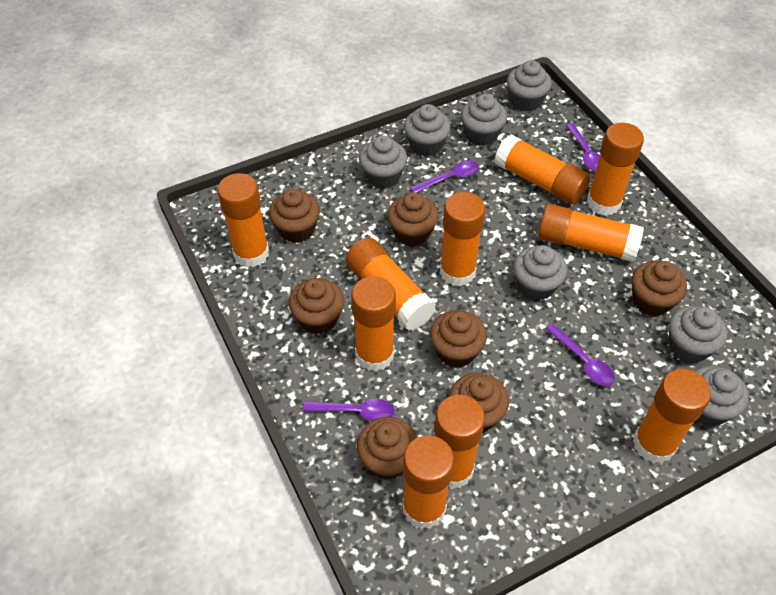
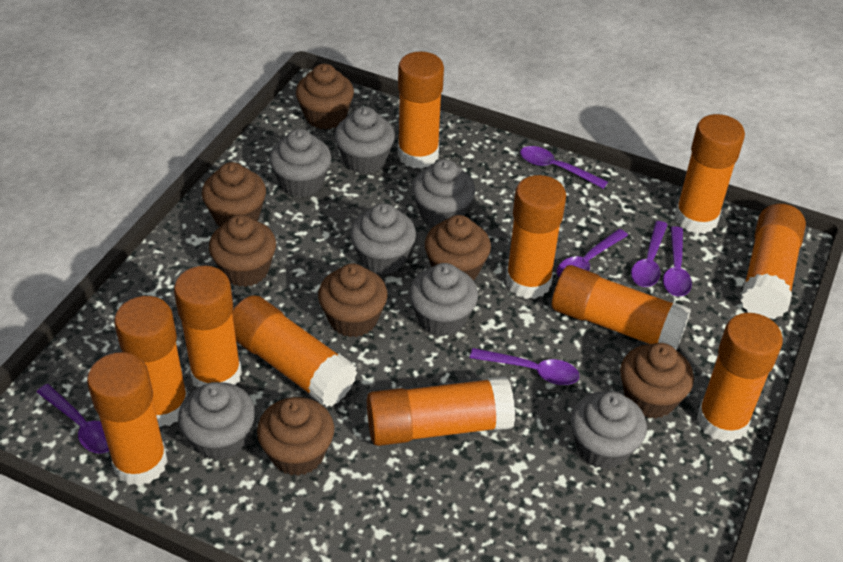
orange glue stick: [217,173,269,267] [346,238,436,331] [351,276,396,372] [402,435,454,529] [434,395,485,489] [440,192,485,286] [494,135,590,205] [538,204,644,262] [587,123,644,216] [633,369,711,463] = 10 -> [87,352,168,486] [114,296,188,427] [174,266,242,387] [232,295,357,407] [367,376,515,446] [398,51,444,169] [506,175,566,299] [552,265,691,350] [675,114,745,234] [697,313,783,442] [740,204,806,319] = 11
purple spoon: [303,399,395,421] [411,161,479,193] [546,324,615,386] [566,123,600,171] = 4 -> [37,384,109,454] [470,348,579,385] [520,146,608,189] [557,229,628,277] [631,221,668,287] [663,226,692,296] = 6

